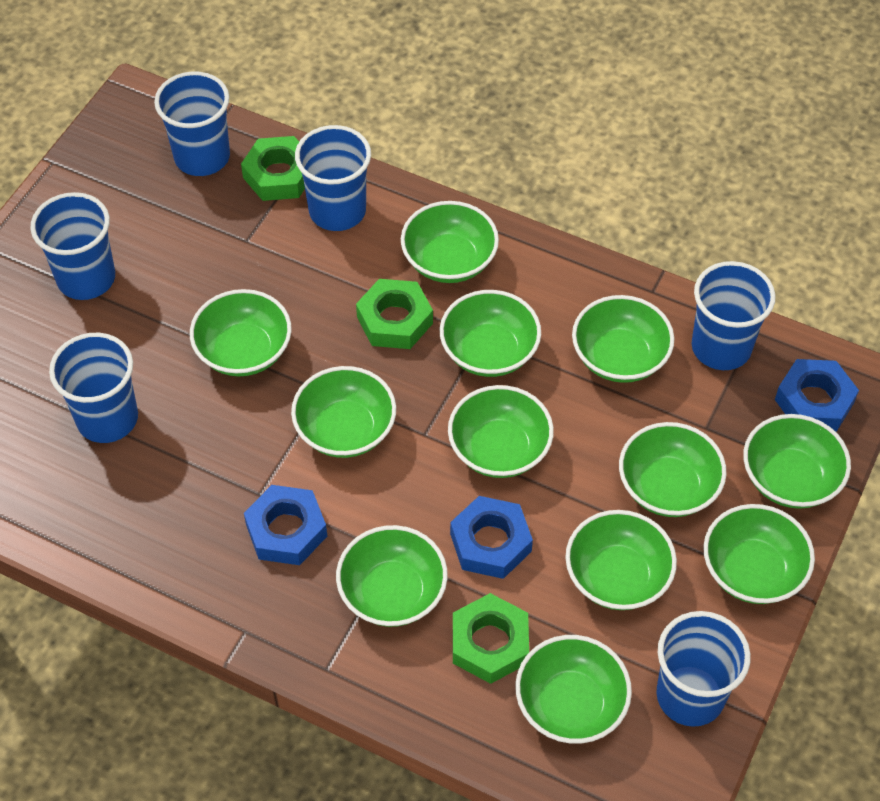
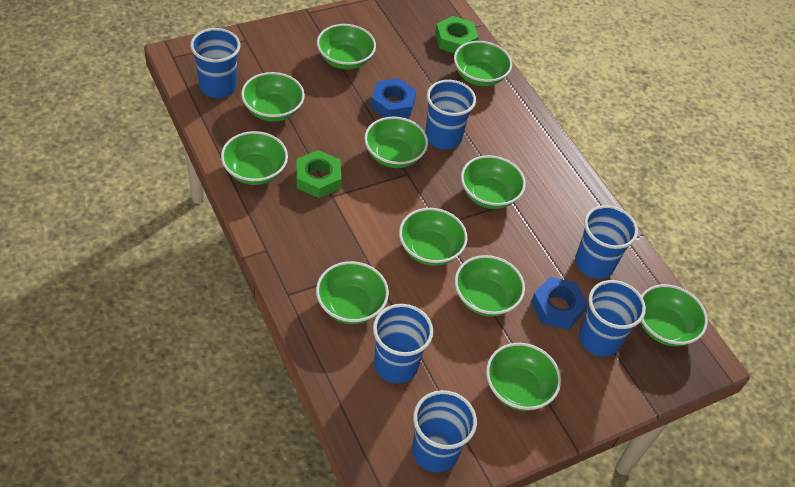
blue nut: [244,485,327,565] [450,496,533,579] [775,359,859,431] = 3 -> [371,78,417,118] [531,277,588,330] = 2
green bowl: [190,289,292,376] [291,366,396,458] [336,525,448,627] [401,201,499,283] [440,290,541,377] [448,385,554,478] [515,635,632,744] [565,510,677,610] [572,295,674,383] [619,422,726,517] [703,504,815,604] [743,414,851,509] = 12 -> [221,131,288,185] [241,72,305,122] [316,261,389,324] [317,24,376,69] [364,117,428,168] [399,208,468,266] [454,41,512,86] [455,255,525,316] [461,155,526,209] [486,343,561,411] [640,284,708,346] = 11
green nut: [241,136,305,201] [356,279,433,349] [453,593,529,684] = 3 -> [296,150,341,198] [435,16,478,54] = 2

